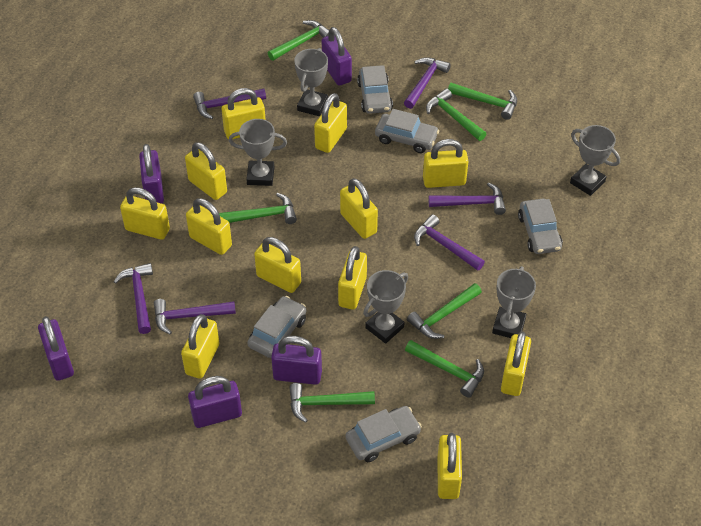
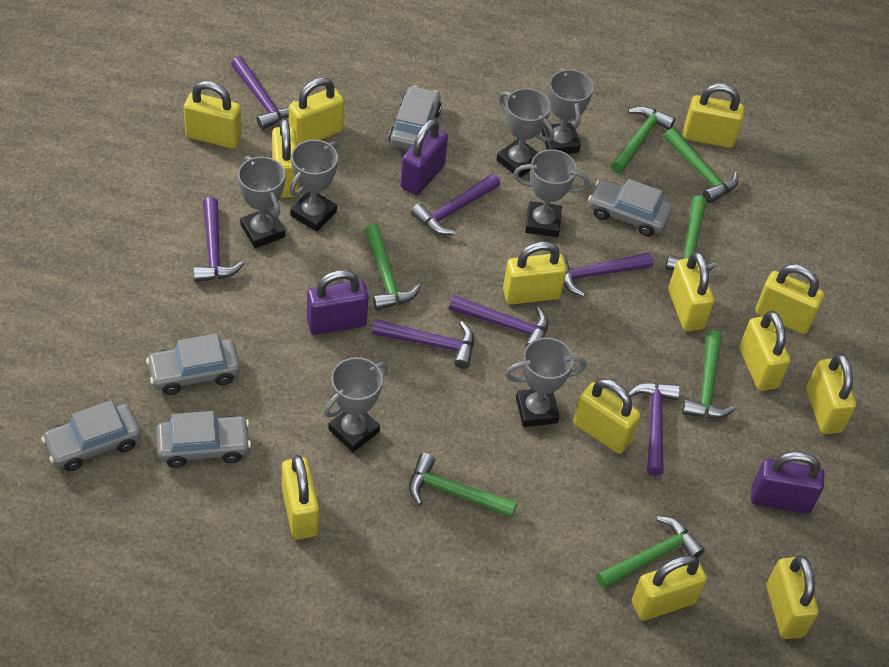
grey trophy: [229,119,287,186] [294,48,328,116] [363,270,408,344] [492,266,536,338] [570,125,620,196] = 5 -> [238,156,285,248] [289,139,339,232] [324,357,388,452] [497,88,554,178] [505,338,587,427] [513,149,589,237] [541,67,594,154] = 7
purple hammer: [114,263,153,334] [154,299,236,334] [193,88,266,119] [404,57,451,109] [414,214,485,271] [429,182,506,215] = 6 -> [193,197,244,282] [231,56,296,130] [372,319,474,369] [411,174,500,235] [449,295,548,347] [563,252,653,297] [629,383,680,476] = 7
purple padlock: [38,316,74,381] [139,144,164,204] [188,376,242,428] [271,336,322,385] [322,27,352,86] = 5 -> [307,270,369,335] [400,119,448,195] [751,451,824,514] = 3
yellow padlock: [120,187,170,240] [181,314,219,379] [185,142,227,200] [186,198,232,255] [222,88,266,139] [254,237,301,293] [314,93,347,153] [338,246,367,310] [340,178,378,239] [423,139,468,188] [437,433,462,499] [501,331,531,396] = 12 -> [184,81,242,149] [272,118,299,198] [282,455,319,539] [289,77,344,145] [503,241,567,305] [573,379,641,454] [632,555,707,621] [668,251,714,331] [683,83,744,148] [740,311,790,391] [755,264,824,334] [766,555,819,639] [806,354,856,434] = 13

